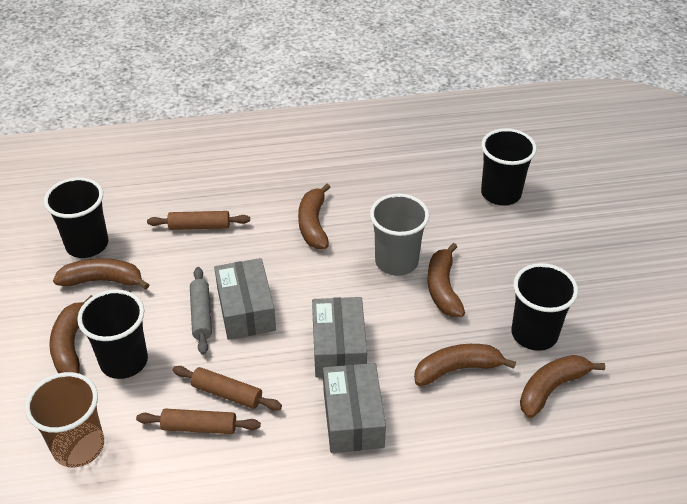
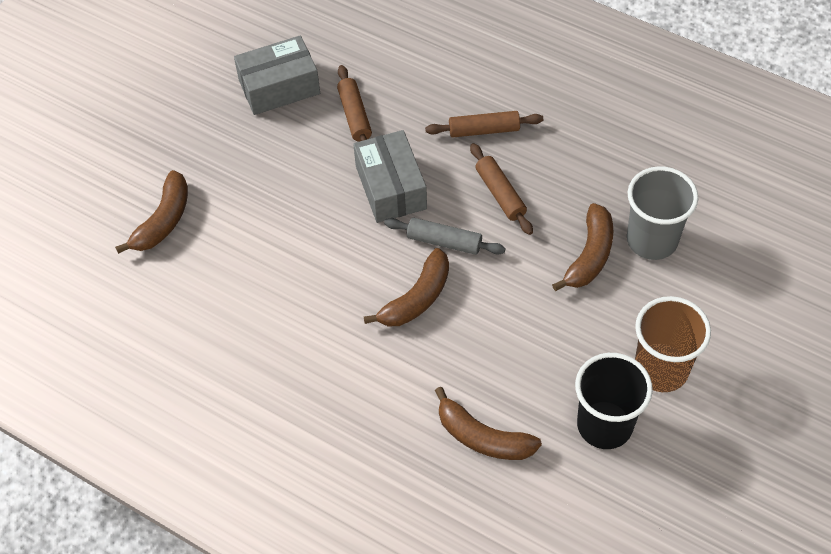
black cup: [44,177,108,258] [77,290,148,379] [481,128,537,205] [512,263,578,351] = 4 -> [575,353,653,449] = 1
brown banana: [49,295,92,373] [53,258,150,289] [298,183,330,249] [414,344,516,386] [427,243,465,317] [520,355,605,418] = 6 -> [115,170,188,254] [364,248,449,326] [435,387,542,460] [552,203,614,291] = 4
grey box: [214,258,276,340] [312,297,367,378] [323,363,386,453] = 3 -> [234,35,320,115] [353,130,427,223] = 2

